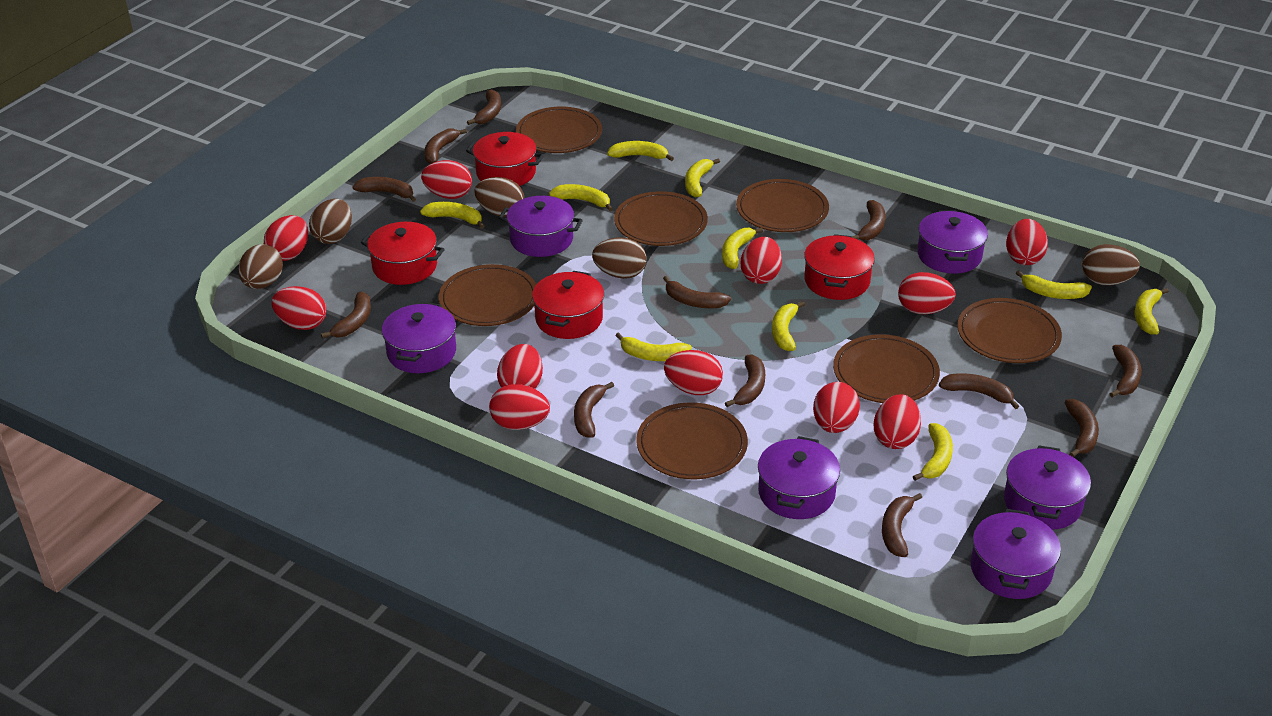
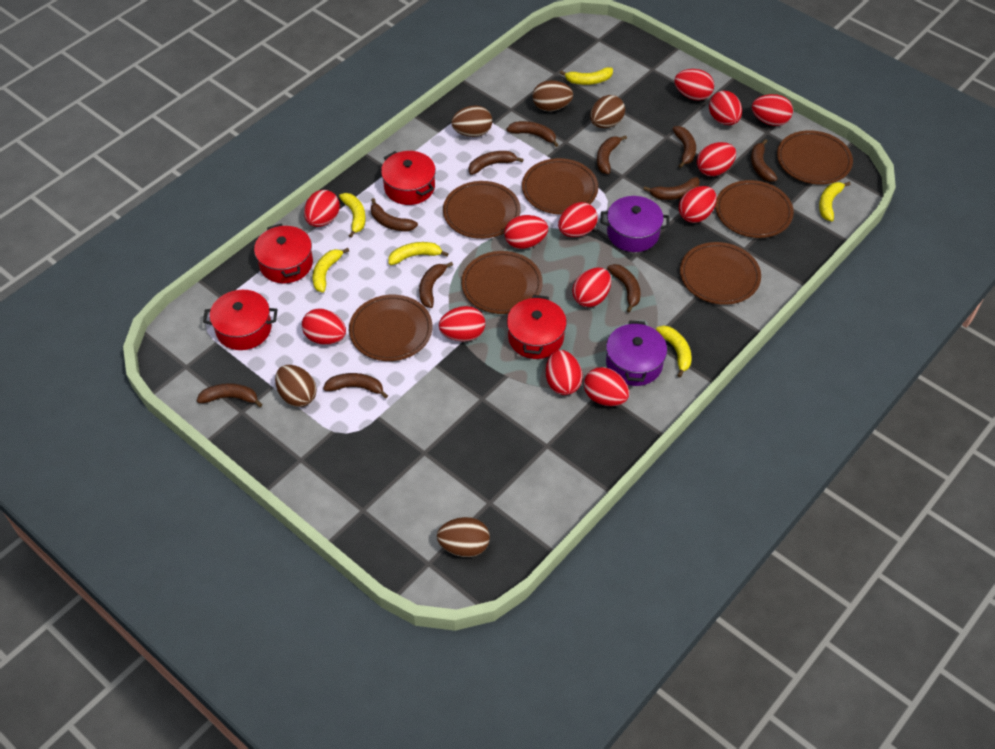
brown banana: [321,292,371,339] [353,177,416,202] [424,129,467,164] [467,89,501,125] [574,382,614,438] [663,276,731,308] [725,355,765,407] [852,200,886,241] [882,493,922,557] [939,373,1019,409] [1065,399,1099,457] [1109,345,1141,398] = 12 -> [197,383,262,407] [323,373,388,399] [371,198,418,231] [419,262,453,308] [469,151,524,175] [507,121,558,147] [597,135,627,174] [607,264,640,313] [643,177,700,200] [672,126,696,168] [751,139,778,182] = 11
purple pot: [382,302,456,373] [499,196,583,257] [758,436,840,519] [917,210,988,274] [971,509,1061,599] [1004,446,1091,530] = 6 -> [600,196,670,252] [606,321,667,386] = 2
red egg: [264,215,308,261] [272,286,326,330] [421,160,472,199] [489,384,550,430] [497,344,543,389] [664,350,723,395] [741,237,782,284] [813,382,860,433] [874,394,921,449] [898,272,956,314] [1006,219,1048,265] = 11 -> [302,308,346,345] [304,190,340,227] [439,306,485,342] [504,215,548,249] [546,350,582,395] [558,202,598,237] [572,268,611,307] [584,367,629,406] [674,69,714,100] [679,186,717,223] [697,142,736,176] [709,91,742,125] [752,94,793,126] = 13
yellow banana: [420,202,484,229] [549,184,613,211] [607,141,674,161] [615,332,692,361] [685,158,720,197] [722,227,763,269] [772,301,805,351] [913,423,953,481] [1016,270,1092,299] [1135,288,1169,334] = 10 -> [313,248,349,293] [339,193,366,238] [388,242,448,265] [560,67,613,85] [656,325,692,377] [819,182,851,221] = 6

